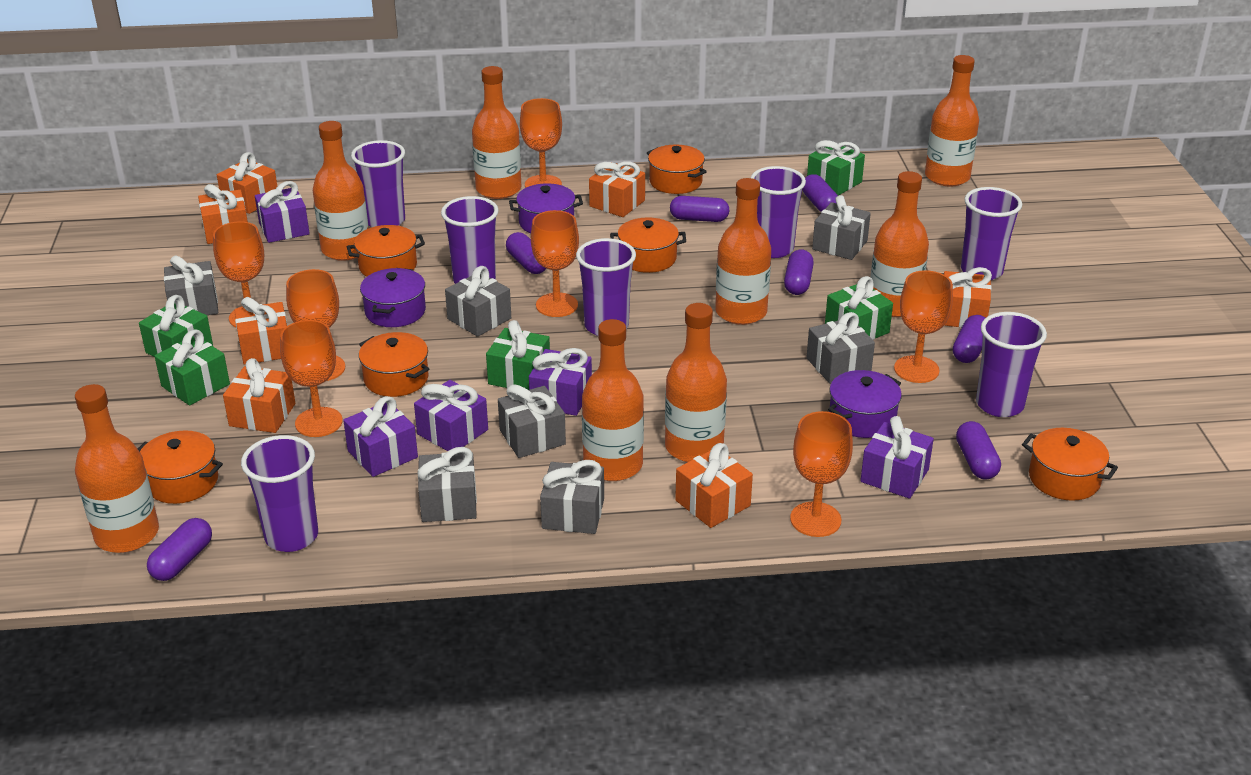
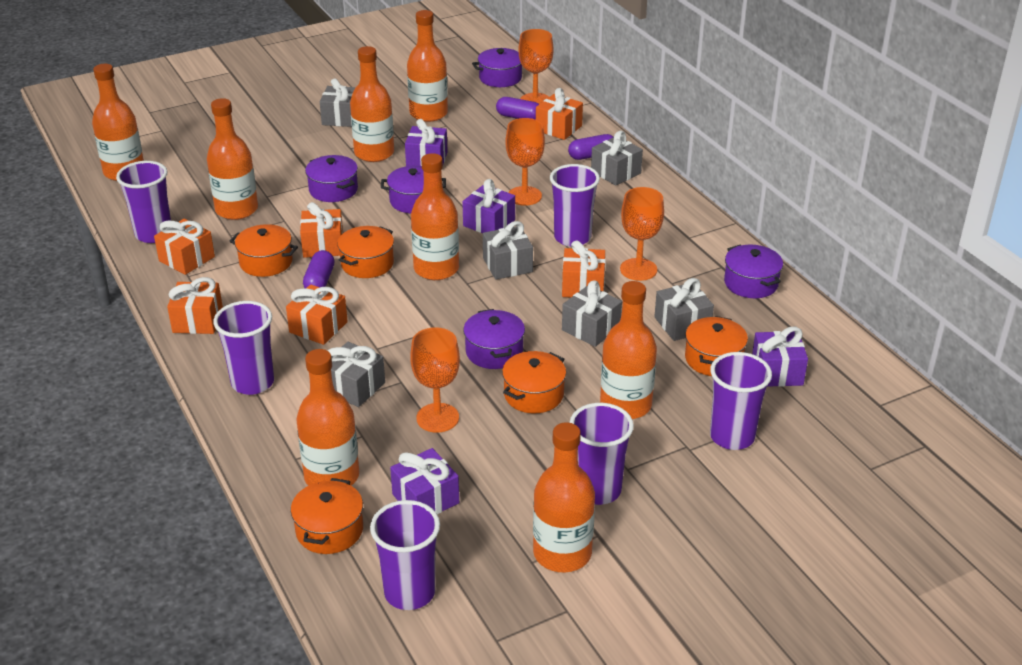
green gift: [139,295,213,357] [154,329,230,406] [486,320,550,390] [807,140,865,196] [825,276,893,340] = 5 -> none = 0
grey gift: [164,255,218,315] [417,447,477,522] [445,266,511,337] [498,384,566,458] [540,460,604,534] [806,312,875,384] [812,195,871,260] = 7 -> [320,78,356,127] [328,342,385,407] [483,221,533,280] [562,281,622,347] [591,131,643,186] [654,278,714,341] = 6
orange gift: [198,184,248,244] [217,152,278,214] [223,358,295,433] [234,297,287,365] [589,161,645,217] [675,443,753,528] [944,267,992,328] = 7 -> [154,219,215,275] [167,277,223,334] [286,284,348,345] [300,202,343,258] [536,88,583,140] [562,241,606,297] = 6
orange goblet: [213,221,264,327] [280,320,343,437] [286,269,345,381] [520,98,562,188] [531,210,579,317] [790,411,853,537] [894,270,953,383] = 7 -> [410,327,460,433] [505,118,545,206] [518,29,553,104] [620,187,664,281] = 4
orange pot: [138,430,223,504] [347,225,425,277] [359,332,429,397] [610,217,686,273] [647,145,707,194] [1022,428,1118,501] = 6 -> [230,224,298,277] [291,478,363,554] [337,226,394,278] [502,351,566,413] [685,316,748,376] = 5
purple capsule: [147,518,212,581] [506,232,547,274] [670,196,729,222] [784,249,814,295] [802,174,838,212] [953,315,985,363] [956,421,1001,480] = 7 -> [303,250,335,289] [496,97,539,120] [568,134,613,160] = 3
purple cup: [241,435,318,552] [351,140,405,227] [441,196,499,284] [576,238,636,336] [751,166,806,258] [961,187,1022,280] [976,312,1047,417] = 7 -> [116,161,171,243] [213,301,274,395] [370,500,440,610] [550,164,600,247] [569,403,634,505] [710,352,772,450] = 6
purple gift: [255,181,310,243] [343,396,418,477] [414,380,488,451] [529,348,592,416] [860,416,934,499] = 5 -> [390,448,459,514] [405,119,448,166] [462,179,515,233] [752,327,808,387] = 4
purple pot: [360,268,426,327] [509,183,583,233] [828,370,902,438] = 3 -> [305,155,358,202] [381,166,446,213] [463,309,525,369] [472,48,522,87] [724,244,783,298] = 5

